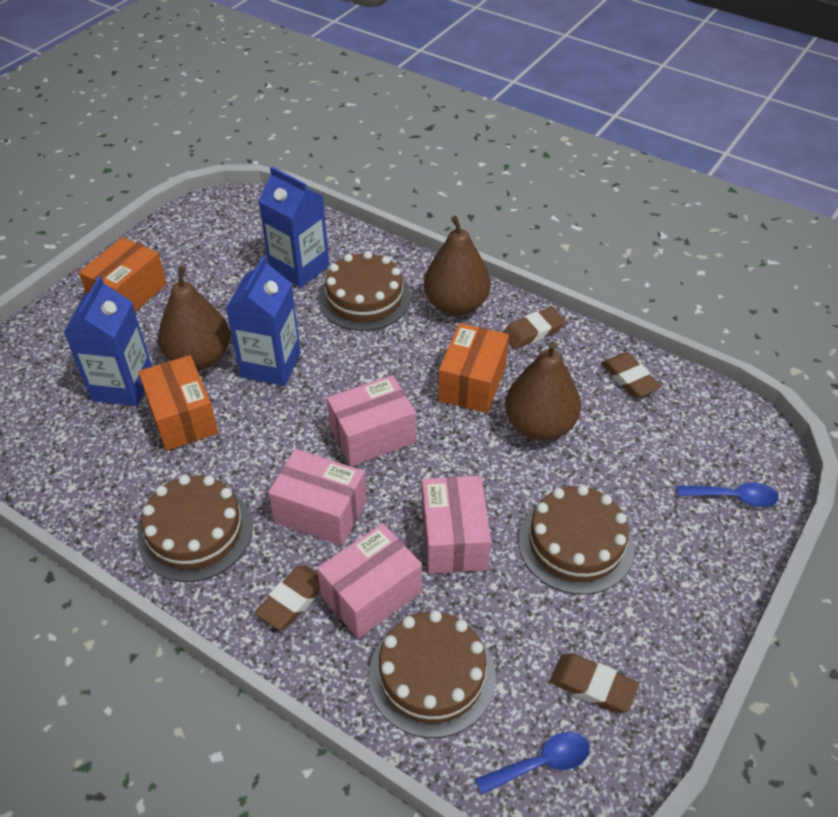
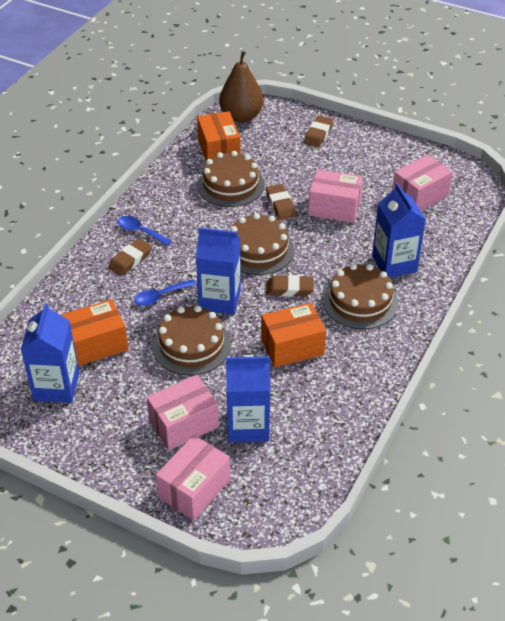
blue carton: [64,276,152,406] [226,256,301,386] [258,167,329,288] = 3 -> [21,303,79,403] [196,228,241,315] [226,355,270,443] [372,183,426,278] = 4
brown pear: [158,266,230,370] [424,216,491,316] [505,341,581,441] = 3 -> [219,51,264,123] = 1

